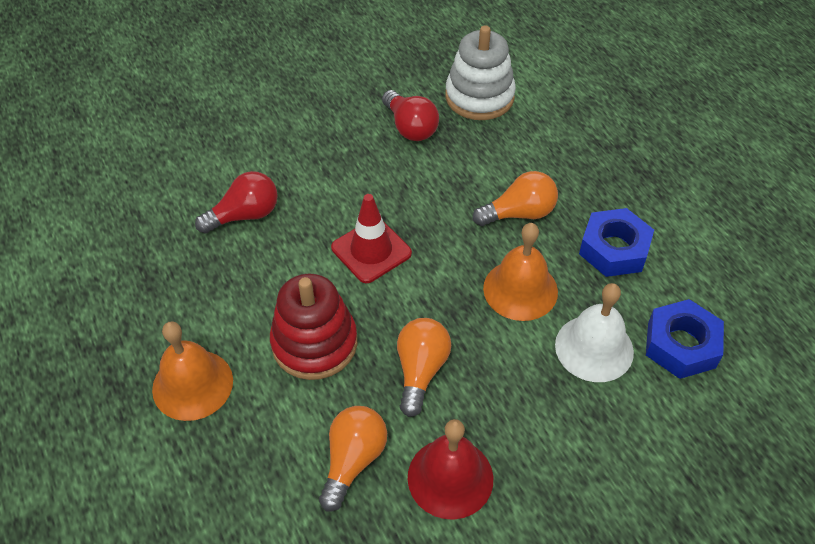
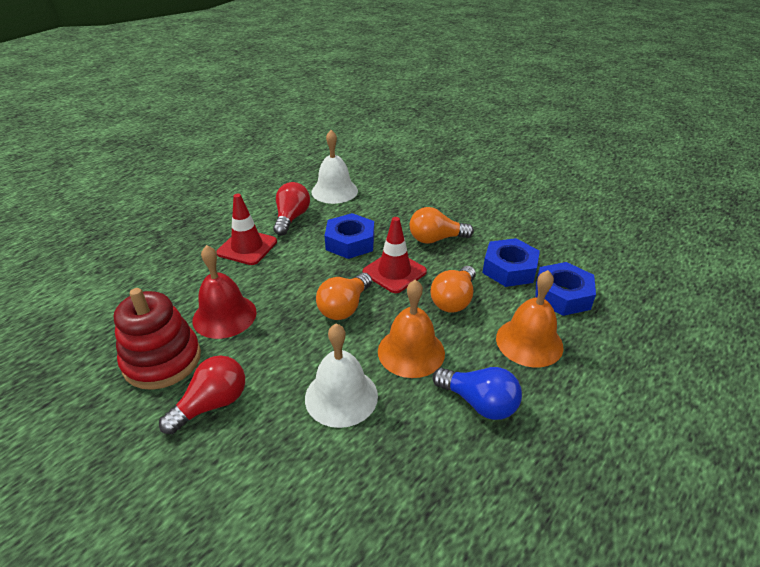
blue light bulb: none = 0 -> [433,367,522,420] = 1
blue nut: [579,208,654,277] [646,299,724,379] = 2 -> [324,213,374,259] [482,238,540,287] [535,262,596,316] = 3
red traffic cone: [331,194,412,283] = 1 -> [216,194,277,265] [363,217,427,293] = 2
white bell: [555,283,634,382] = 1 -> [305,324,378,428] [312,130,358,204] = 2
white stacking toy: [445,25,516,120] = 1 -> none = 0

